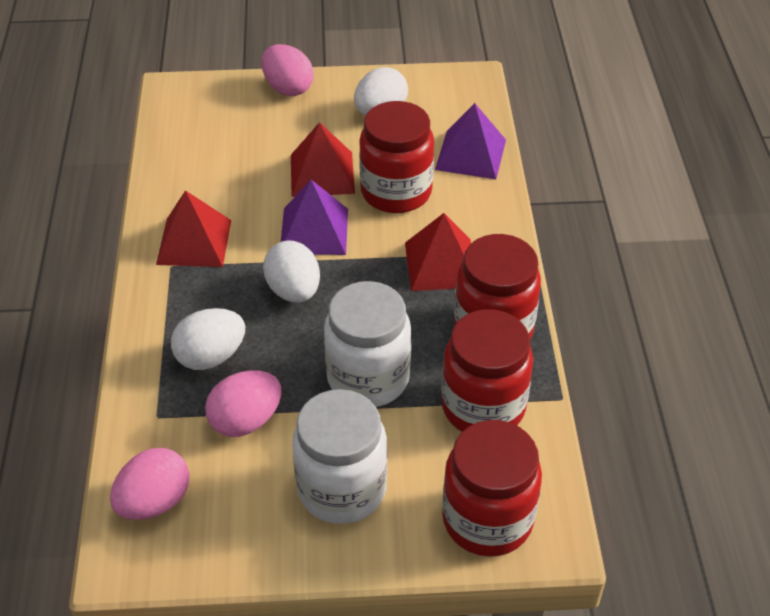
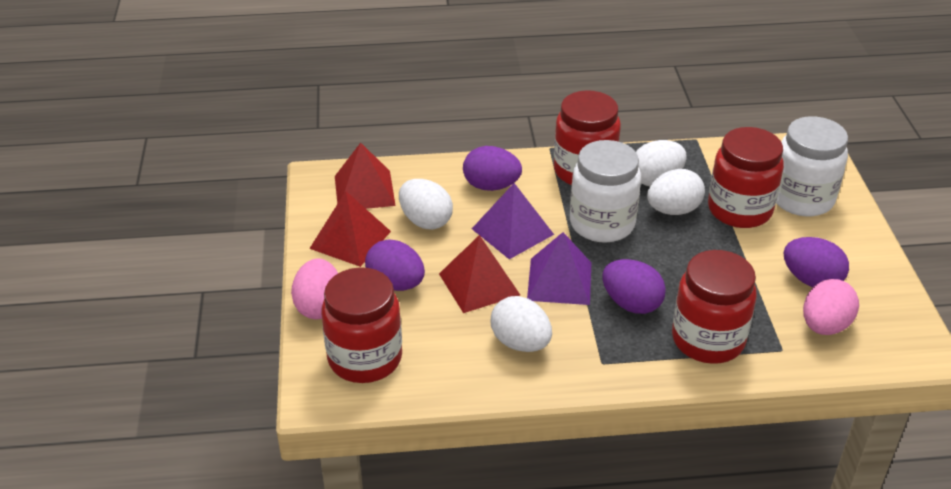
pink egg: [110,448,190,520] [205,370,281,437] [261,44,314,96] = 3 -> [291,258,338,319] [803,279,859,335] = 2
purple egg: none = 0 -> [365,239,425,291] [463,146,522,191] [602,259,666,314] [784,237,849,287] = 4
white egg: [171,308,245,370] [263,240,320,303] [354,67,408,116] = 3 -> [399,179,453,230] [491,296,552,352] [636,140,687,186] [647,169,705,215] = 4

